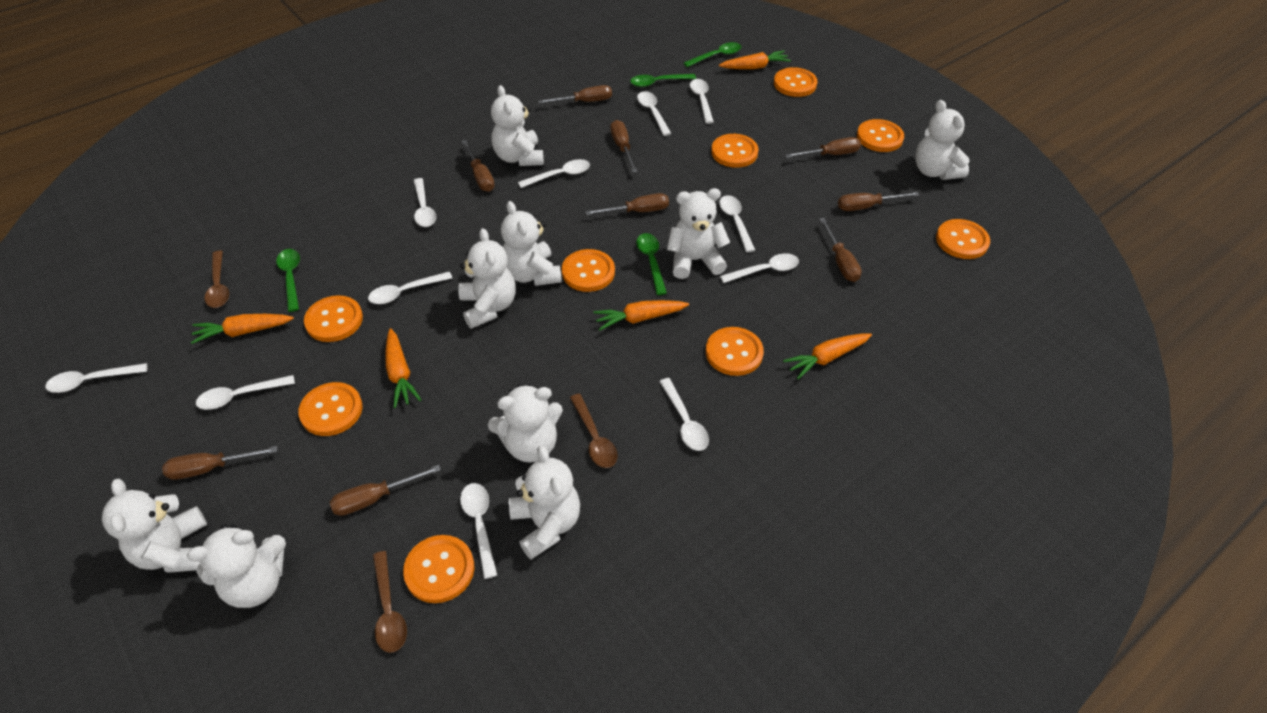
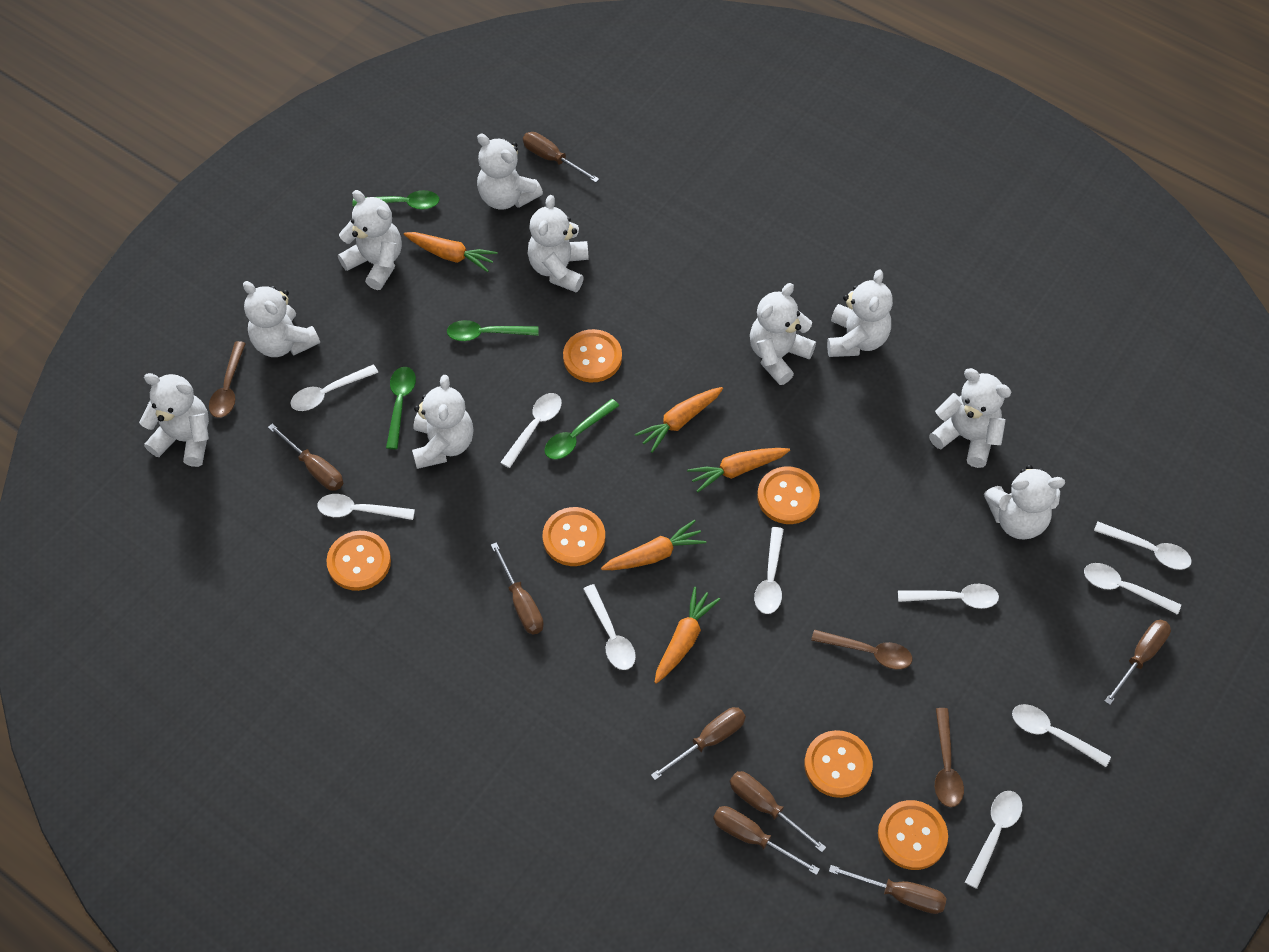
brown screwdriver: [162,446,277,480] [330,465,441,516] [462,140,495,192] [538,85,612,104] [585,193,669,215] [610,120,637,173] [785,137,861,158] [819,218,862,282] [838,192,919,211] = 9 -> [268,424,344,491] [491,542,544,635] [523,132,599,183] [651,707,746,780] [713,806,820,875] [730,771,826,852] [829,865,947,914] [1105,620,1171,705] = 8
orange button: [298,382,363,436] [304,295,363,342] [403,535,474,603] [562,249,615,292] [706,327,764,376] [711,134,759,168] [774,67,818,97] [857,119,904,152] [936,219,990,259] = 9 -> [326,531,391,591] [543,507,605,566] [563,329,622,382] [757,467,820,524] [804,730,873,798] [878,800,948,870] = 6
white spoon: [45,363,147,393] [196,375,295,410] [368,272,452,304] [414,178,436,227] [460,483,497,579] [518,159,590,188] [637,91,671,136] [659,378,709,451] [690,79,714,124] [719,195,755,252] [720,253,799,283] = 11 -> [290,364,378,411] [317,494,415,520] [500,393,562,468] [583,584,636,670] [754,527,784,614] [898,584,999,609] [965,791,1022,889] [1012,704,1111,767] [1084,563,1181,615] [1094,522,1192,570] = 10
white teddy bear: [102,479,207,573] [187,524,286,608] [458,228,516,329] [488,384,563,463] [491,85,544,166] [501,201,562,286] [509,445,580,560] [667,188,730,279] [915,100,970,180] = 9 -> [139,373,209,467] [243,281,320,357] [338,190,402,290] [412,375,473,469] [477,133,543,210] [528,195,589,292] [750,283,816,385] [827,270,893,357] [929,368,1011,468] [984,465,1065,540] = 10

